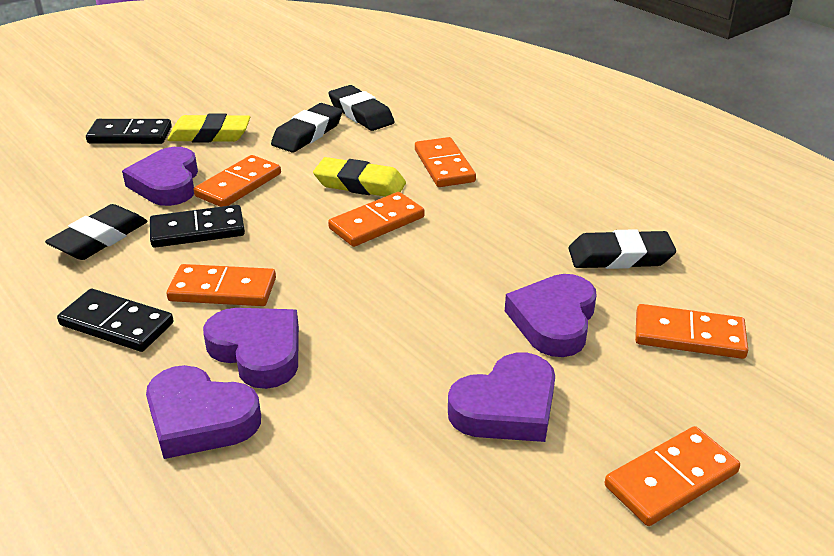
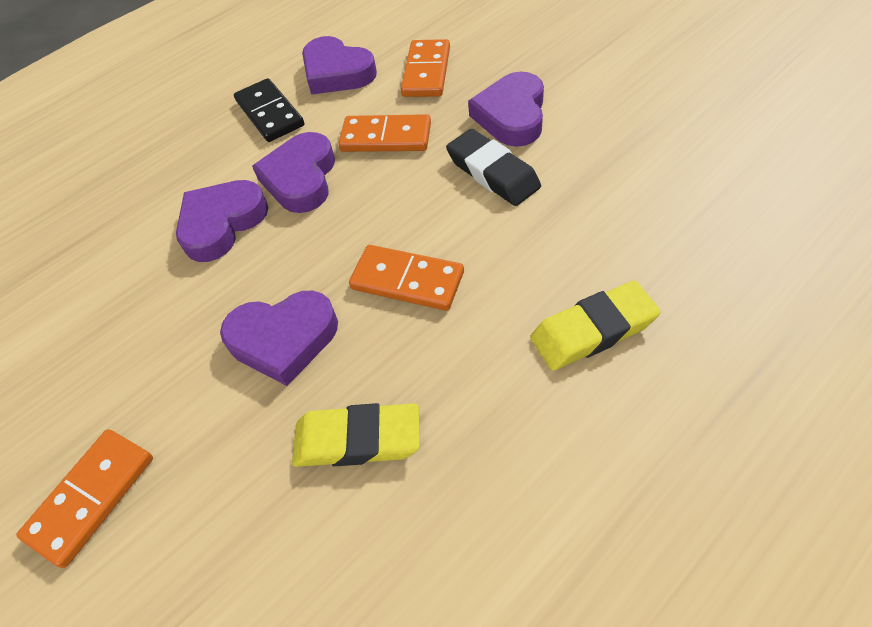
black domino: [57,289,174,352] [86,119,172,144] [150,205,245,248] = 3 -> [234,78,304,142] = 1
black eraser: [45,204,147,260] [271,103,343,153] [328,85,395,131] [568,229,676,269] = 4 -> [446,129,541,206] = 1
orange domino: [166,264,276,306] [194,155,281,207] [328,192,425,247] [415,137,476,187] [604,426,740,526] [635,304,748,359] = 6 -> [16,429,153,568] [338,114,431,152] [349,245,464,311] [401,39,450,97] = 4

